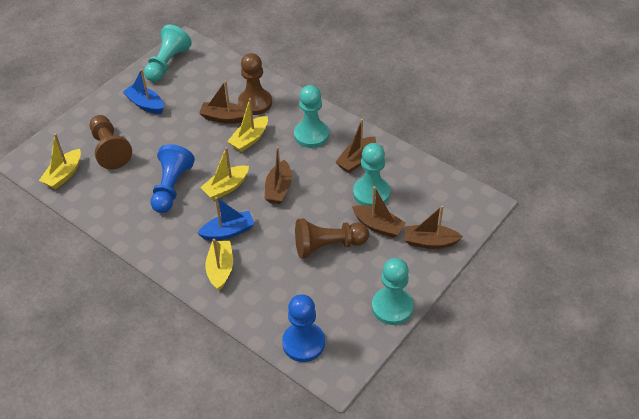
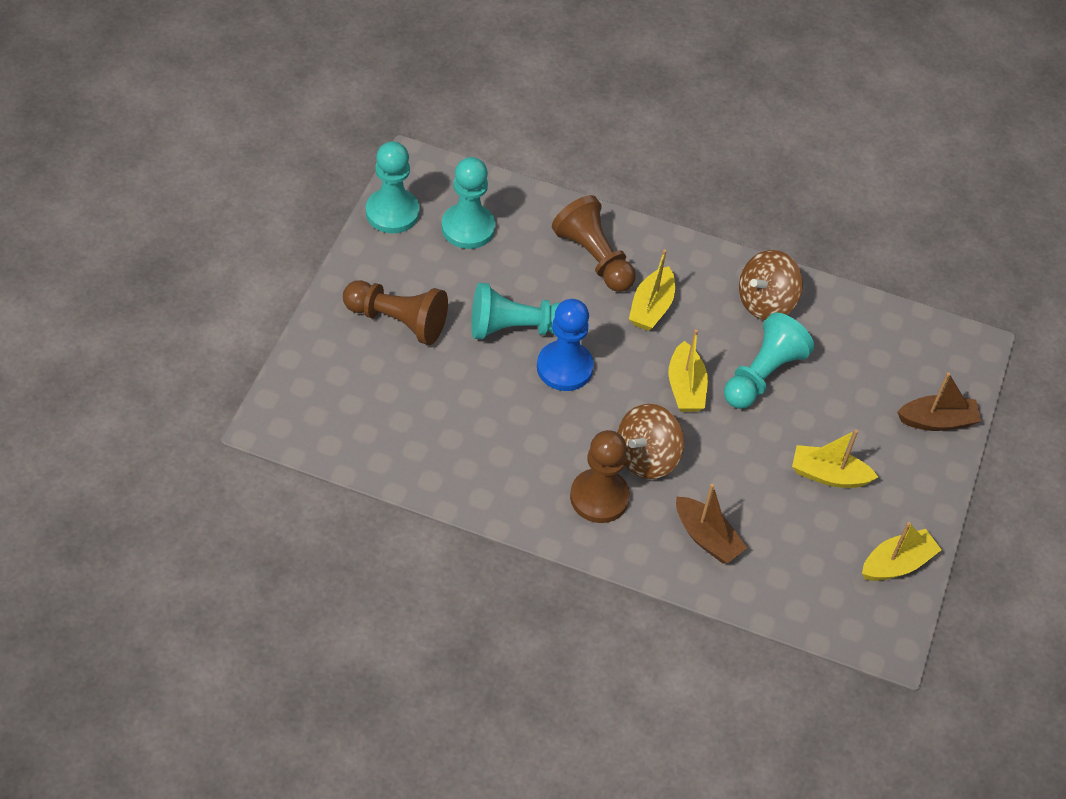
blue boat: [123,69,164,114] [197,197,255,241] = 2 -> none = 0
blue pawn: [151,144,195,213] [282,294,325,362] = 2 -> [537,299,594,391] = 1
brown boat: [199,81,246,124] [265,147,292,204] [335,119,376,173] [352,186,406,238] [405,206,463,249] = 5 -> [676,484,747,564] [897,372,981,431] = 2
brown spinning top: none = 0 -> [617,404,684,479] [739,250,803,320] = 2

